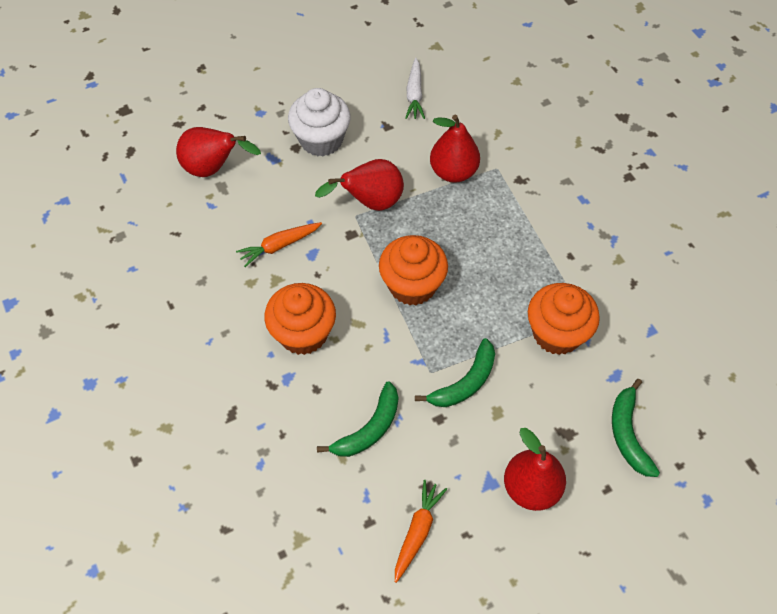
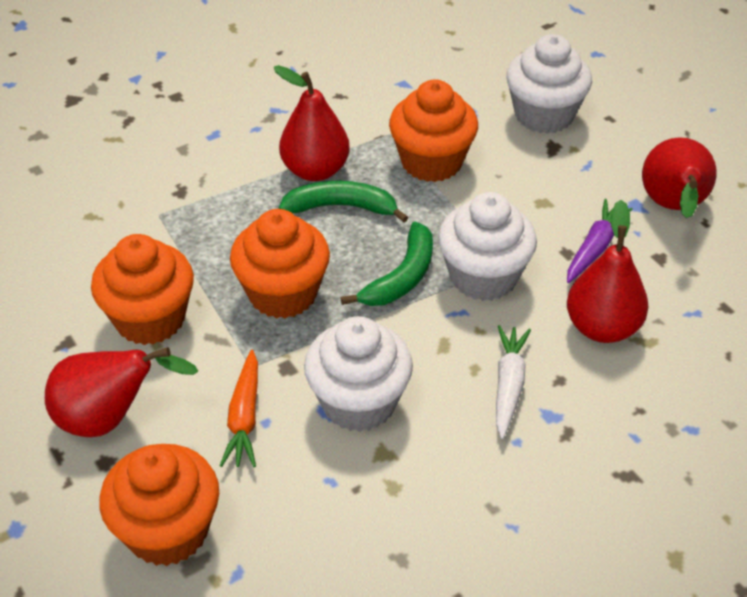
green banana: [317,381,398,457] [415,338,495,407] [612,379,660,477] = 3 -> [279,181,408,222] [341,221,433,306] = 2
orange carrot: [236,222,322,267] [395,480,447,583] = 2 -> [219,350,258,467] = 1
orange cupcake: [264,283,336,355] [379,235,448,305] [528,283,600,355] = 3 -> [91,234,194,345] [99,444,219,566] [230,209,330,319] [389,80,478,182] = 4
purple carrot: none = 0 -> [567,199,633,283] = 1
white cupcake: [288,88,351,156] = 1 -> [304,316,413,432] [438,192,537,301] [506,34,592,134] = 3

